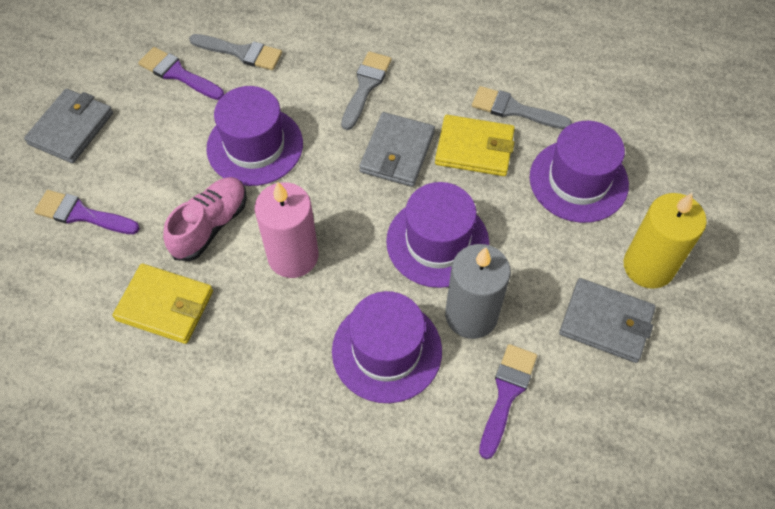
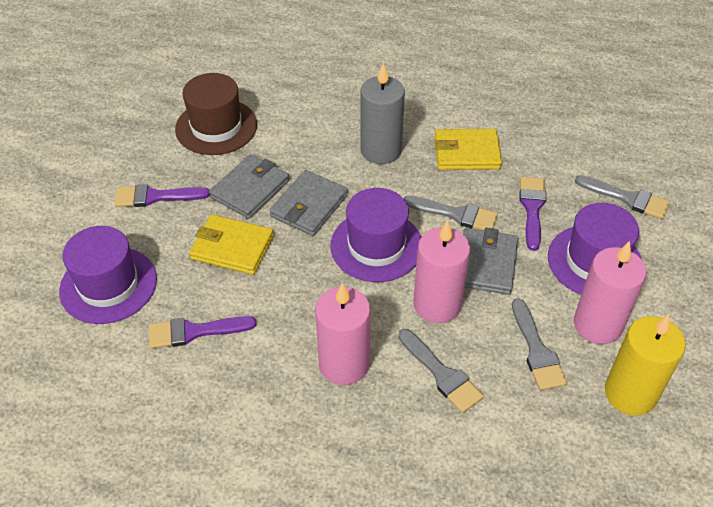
brown hat: none = 0 -> [175,73,257,155] = 1
grey brush: [189,34,282,70] [341,51,392,130] [472,86,572,129] = 3 -> [398,329,484,413] [404,196,498,230] [512,298,567,390] [575,175,670,219] = 4
pink candle: [255,182,318,278] = 1 -> [315,283,371,385] [413,220,470,323] [574,241,646,344] = 3
pink shoe: [163,177,247,261] = 1 -> none = 0
purple hat: [206,86,303,186] [332,291,442,403] [386,182,489,288] [529,121,629,223] = 4 -> [59,226,157,324] [331,188,421,282] [548,203,642,295] = 3

